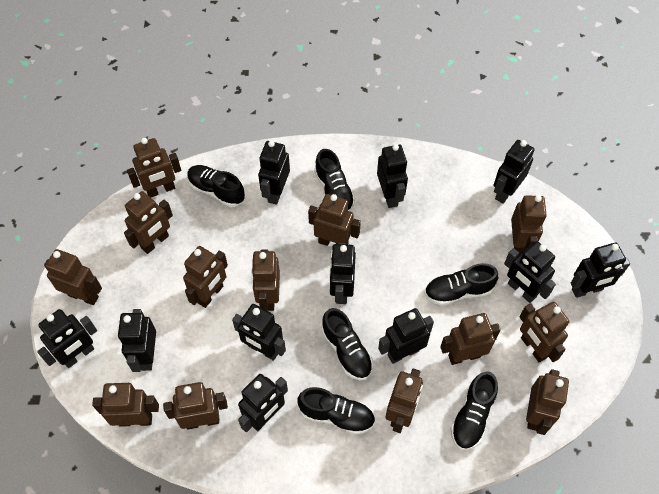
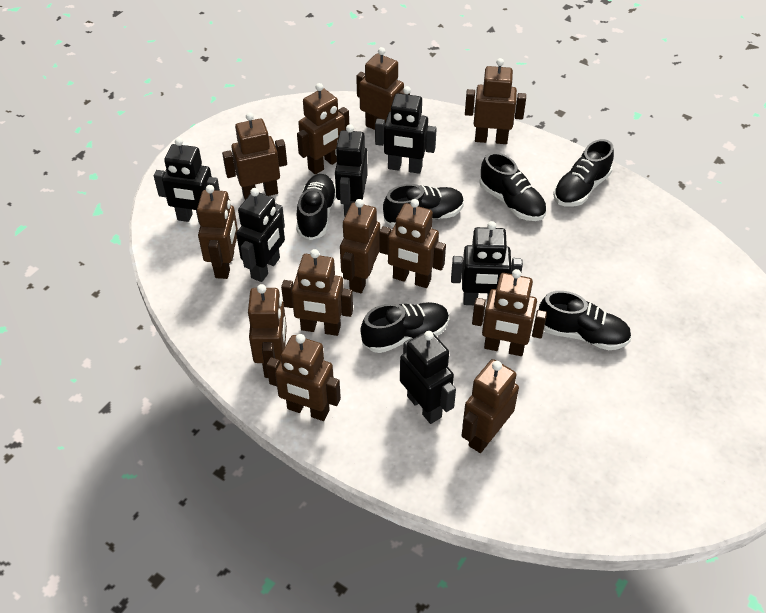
black robot: [37,309,97,368] [118,309,156,372] [232,304,286,361] [238,374,288,432] [258,140,290,205] [329,243,356,304] [377,144,408,208] [378,308,434,364] [494,140,534,204] [504,241,556,303] [571,243,630,298] = 11 -> [154,138,220,222] [236,188,285,282] [335,124,368,217] [375,86,437,174] [400,330,456,424] [451,221,523,305] = 6
brown robot: [44,249,102,305] [92,383,159,427] [124,191,173,254] [127,138,181,197] [163,382,228,429] [183,246,228,308] [251,250,280,311] [308,194,361,246] [386,369,423,433] [440,313,501,365] [511,195,547,254] [520,302,569,362] [526,369,569,435] = 13 -> [197,185,238,279] [222,112,287,200] [248,284,287,378] [266,334,341,421] [281,249,353,336] [297,83,349,175] [340,199,380,293] [356,47,410,130] [379,199,446,288] [461,359,519,453] [465,58,526,144] [472,269,547,356] = 12

